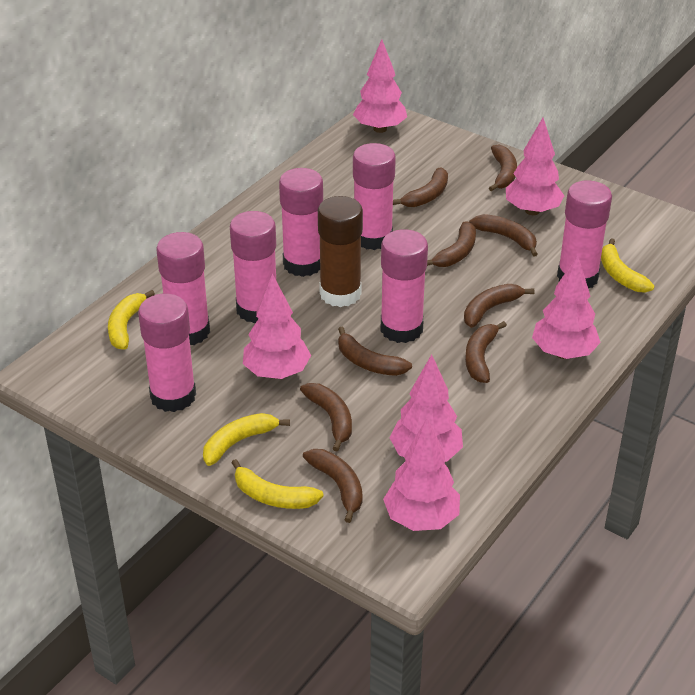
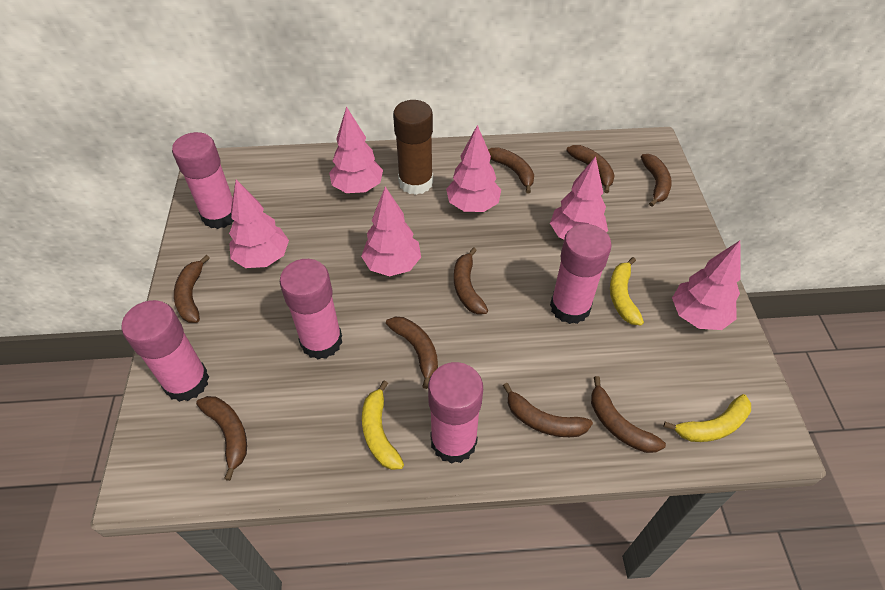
pink glue stick: [138,294,196,412] [157,232,210,345] [230,211,276,323] [279,168,323,277] [353,143,396,250] [380,229,428,343] [557,180,612,288] = 7 -> [122,300,209,402] [172,132,234,229] [280,259,342,359] [428,362,483,464] [550,224,612,324] = 5
yellow banana: [108,290,155,349] [203,413,290,466] [231,459,324,509] [601,238,655,293] = 4 -> [362,381,404,470] [610,257,644,325] [663,394,751,442] = 3

